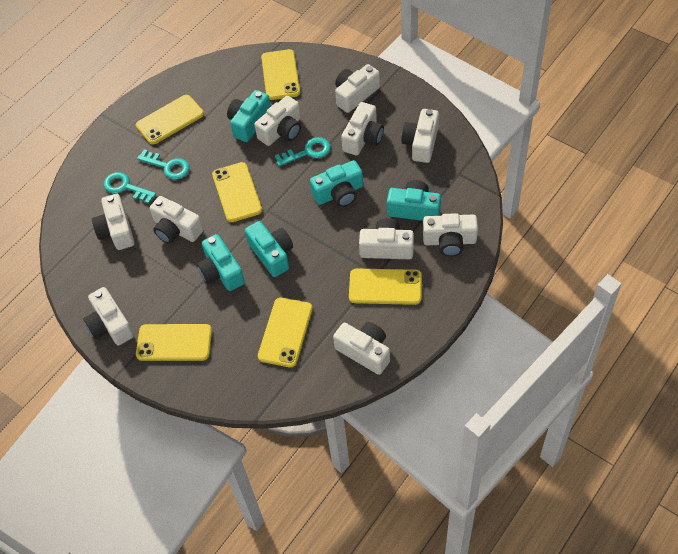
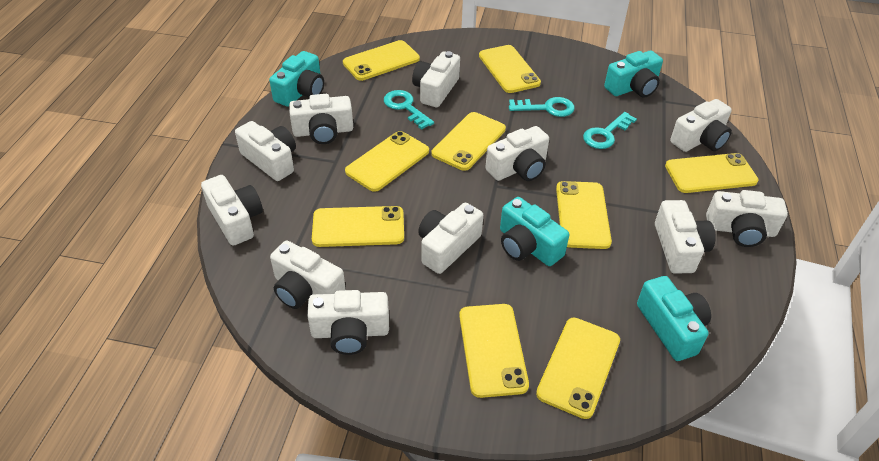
turquoise camera: [196,234,245,291] [227,90,271,142] [245,221,293,277] [310,160,363,207] [387,180,441,221] = 5 -> [269,51,324,107] [500,197,569,266] [604,50,663,98] [637,276,711,361] = 4
white camera: [83,287,134,346] [92,194,135,250] [150,196,203,244] [254,96,301,146] [333,322,390,375] [335,64,380,113] [341,102,384,155] [359,218,414,259] [401,109,439,163] [423,213,478,257] = 10 -> [201,175,263,246] [235,121,296,181] [270,241,346,309] [289,94,353,144] [307,290,389,355] [412,51,460,107] [418,203,483,274] [485,126,549,181] [655,200,716,274] [670,99,732,152] [706,190,788,247] = 11
yellow phone: [136,95,204,145] [136,324,212,361] [212,162,262,222] [258,298,313,367] [261,49,300,100] [349,268,422,305] = 6 -> [312,206,404,247] [343,40,420,81] [345,131,429,192] [432,112,506,171] [459,304,529,398] [479,45,541,93] [536,318,620,419] [556,181,612,249] [665,153,759,193] = 9

